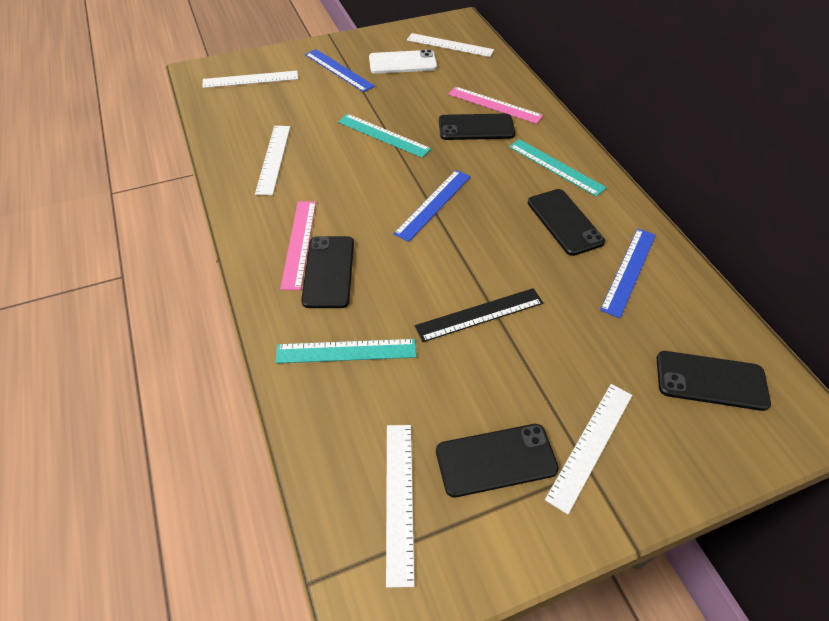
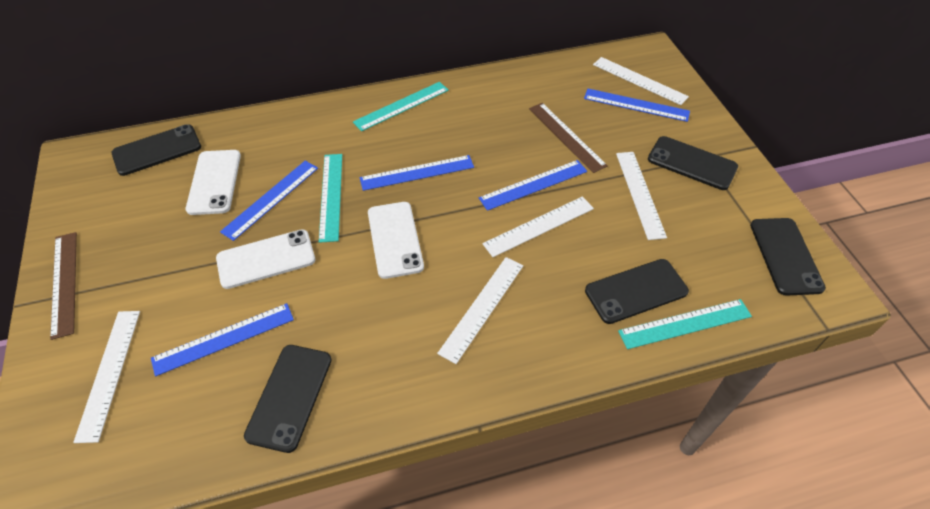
black ruler: [415,288,543,342] = 1 -> none = 0
blue ruler: [305,49,375,92] [393,170,471,242] [600,228,656,318] = 3 -> [151,303,294,376] [220,161,318,241] [360,155,474,191] [479,160,587,211] [584,89,690,122] = 5
brown ruler: none = 0 -> [50,232,77,340] [529,103,608,173] = 2
pink ruler: [280,201,316,290] [448,86,543,124] = 2 -> none = 0
white phone: [369,50,437,74] = 1 -> [186,150,241,215] [216,229,315,289] [368,202,424,279] = 3

